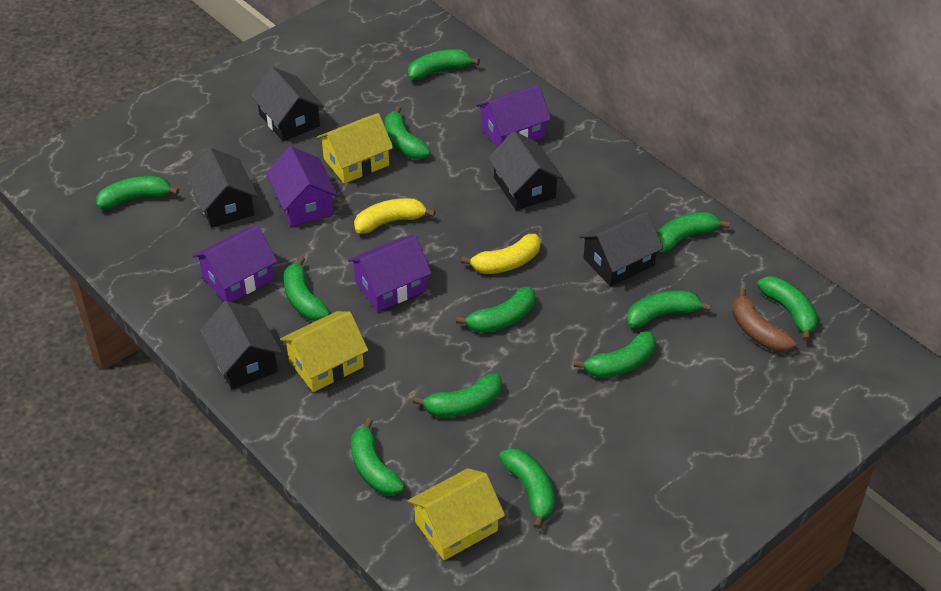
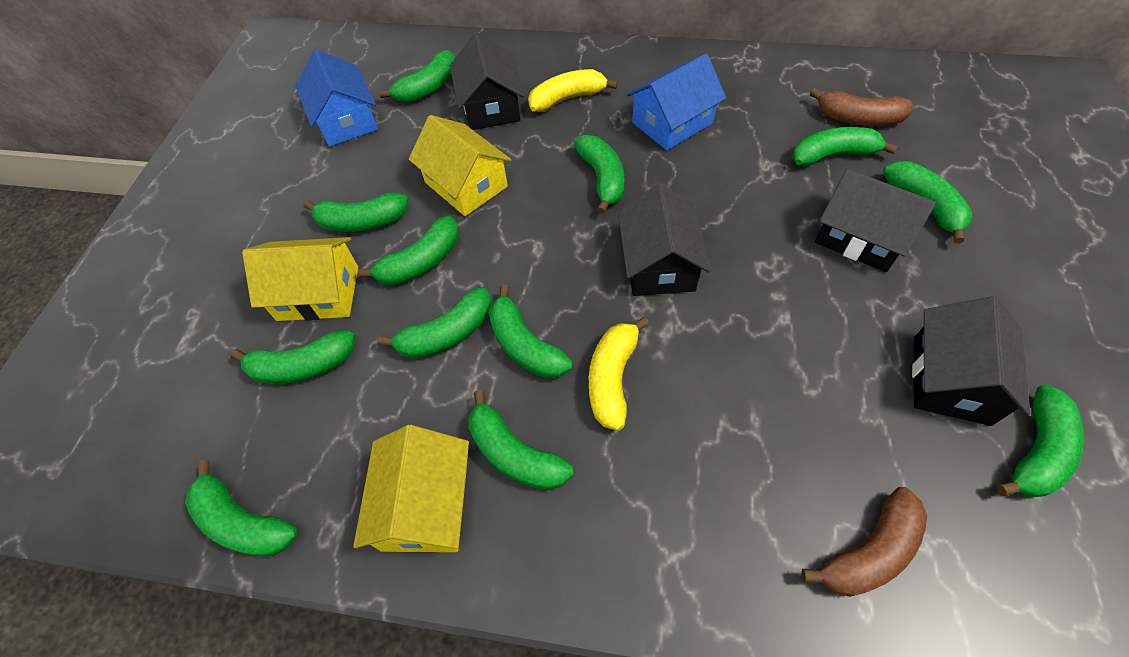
black house: [186,148,258,228] [200,301,282,389] [250,67,324,142] [488,131,564,210] [579,211,663,287] = 5 -> [450,33,524,130] [618,183,711,296] [815,169,936,272] [912,296,1031,426] = 4
blue house: none = 0 -> [295,49,378,147] [627,54,726,150] = 2
brown banana: [732,288,796,352] = 1 -> [801,487,927,597] [810,88,913,126] = 2
purple house: [193,226,277,302] [266,146,338,226] [348,236,432,311] [476,85,551,147] = 4 -> none = 0

